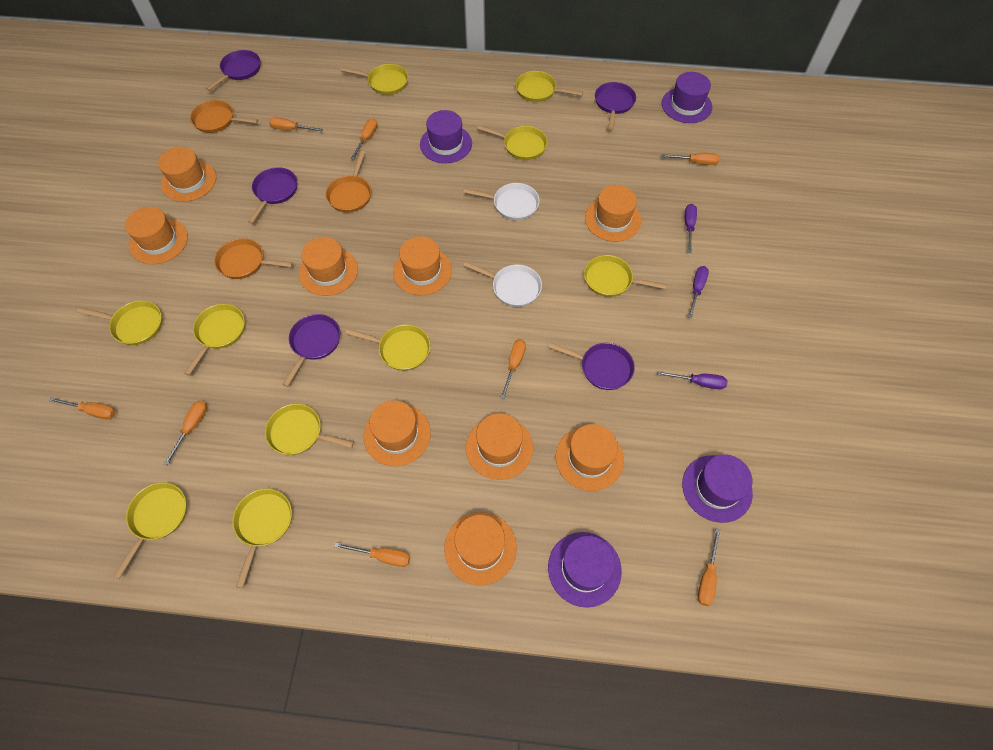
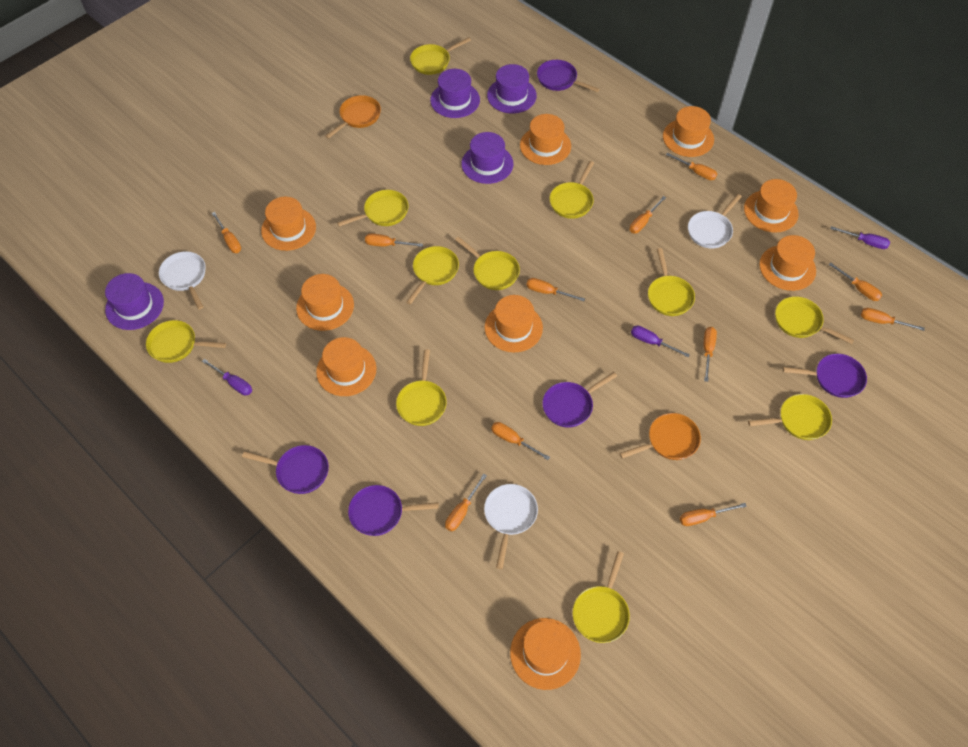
orange pan: [190,100,258,133] [214,238,293,279] [326,151,371,213] = 3 -> [325,95,381,139] [620,413,701,460] = 2
orange screwdriver: [49,397,116,419] [164,401,207,466] [269,117,323,131] [334,543,410,567] [350,118,378,160] [500,339,526,399] [662,153,720,165] [698,528,721,606] = 8 -> [212,212,241,253] [365,233,423,247] [445,474,487,532] [491,422,550,460] [526,278,585,301] [630,196,666,233] [666,153,717,180] [680,503,747,526] [704,327,717,382] [828,262,882,301] [861,308,925,331] = 11
white pan: [463,183,540,220] [464,262,542,307] = 2 -> [159,251,206,309] [484,484,538,569] [688,194,742,249] = 3
yellow pan: [77,300,162,345] [113,482,187,579] [184,304,245,376] [232,488,292,588] [265,404,354,455] [341,64,408,95] [346,325,430,371] [477,125,547,160] [515,71,583,102] [584,255,667,297] = 10 -> [146,320,226,363] [337,190,408,227] [396,349,447,426] [406,246,459,305] [410,37,471,75] [455,236,520,290] [549,161,594,219] [572,551,630,643] [648,248,695,316] [748,394,832,440] [775,296,854,344] = 11

